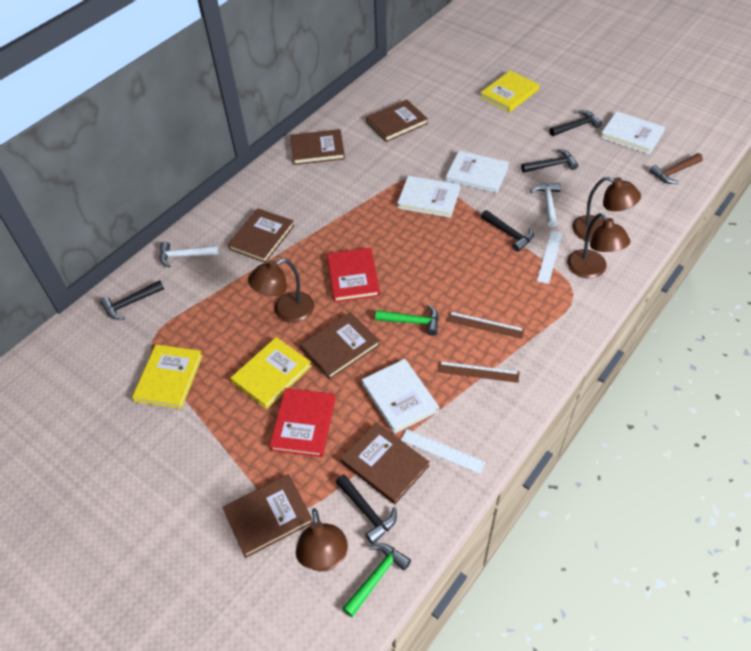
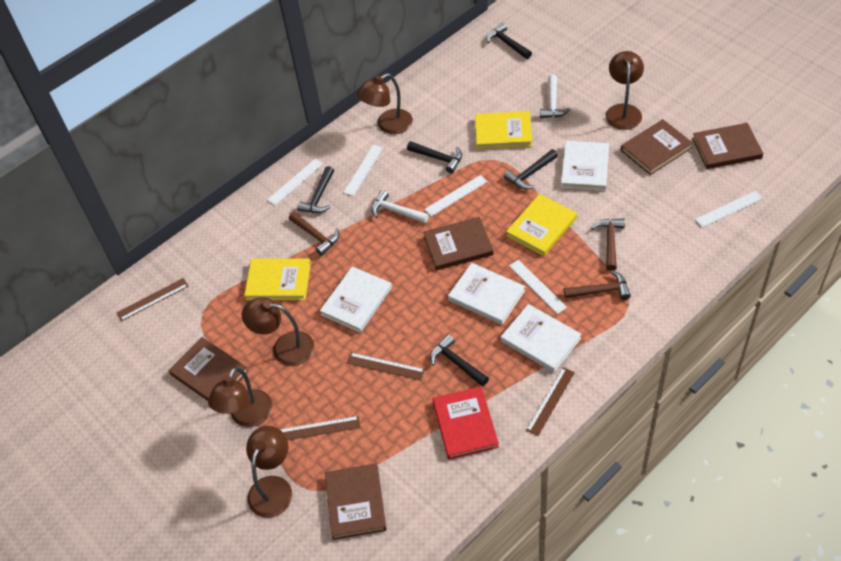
brown book: [222,474,313,558] [228,208,294,263] [290,129,345,165] [300,312,380,379] [341,422,430,504] [366,100,428,142] = 6 -> [169,337,249,401] [325,463,386,540] [423,217,494,270] [621,119,693,175] [692,123,763,169] = 5
brown hammer: [649,153,703,184] = 1 -> [289,212,339,256] [564,270,631,300] [591,218,625,271] = 3
brown lamp: [248,258,314,323] [296,508,348,572] [567,213,630,278] [572,177,641,242] = 4 -> [208,367,272,427] [242,297,314,366] [246,426,292,518] [357,73,413,134] [605,51,644,130] = 5
brown ruler: [438,361,520,383] [447,311,525,339] = 2 -> [117,278,188,321] [280,416,360,440] [347,353,425,380] [526,367,575,436] = 4
green hammer: [342,543,411,617] [375,305,439,336] = 2 -> none = 0
red book: [269,388,335,457] [327,248,380,302] = 2 -> [433,386,499,459] = 1
white ruler: [401,429,486,474] [537,230,563,284] = 2 -> [267,159,323,205] [343,145,383,196] [424,175,488,216] [509,260,567,314] [695,191,763,228] = 5

